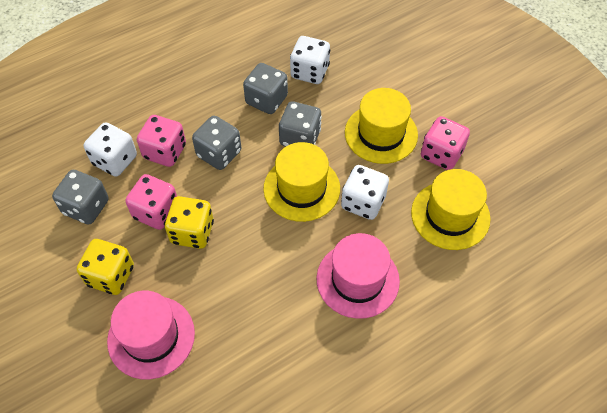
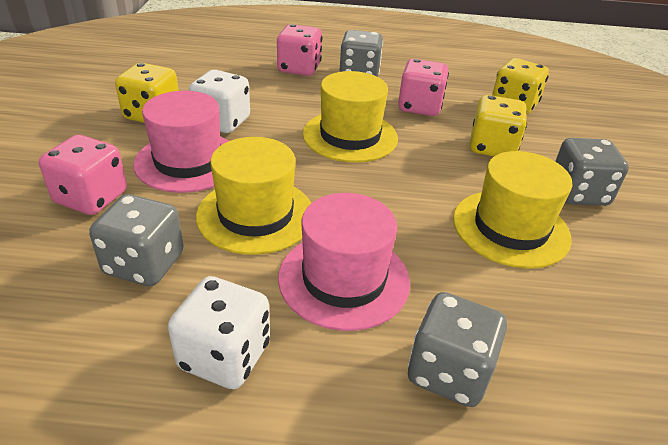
white dice: [84,122,137,177] [290,36,330,84] [341,165,389,220] = 3 -> [168,276,270,389] [189,70,250,133] = 2
yellow dice: [77,239,134,295] [165,196,214,249] = 2 -> [115,63,179,123] [470,95,527,156] [492,58,549,115] = 3

